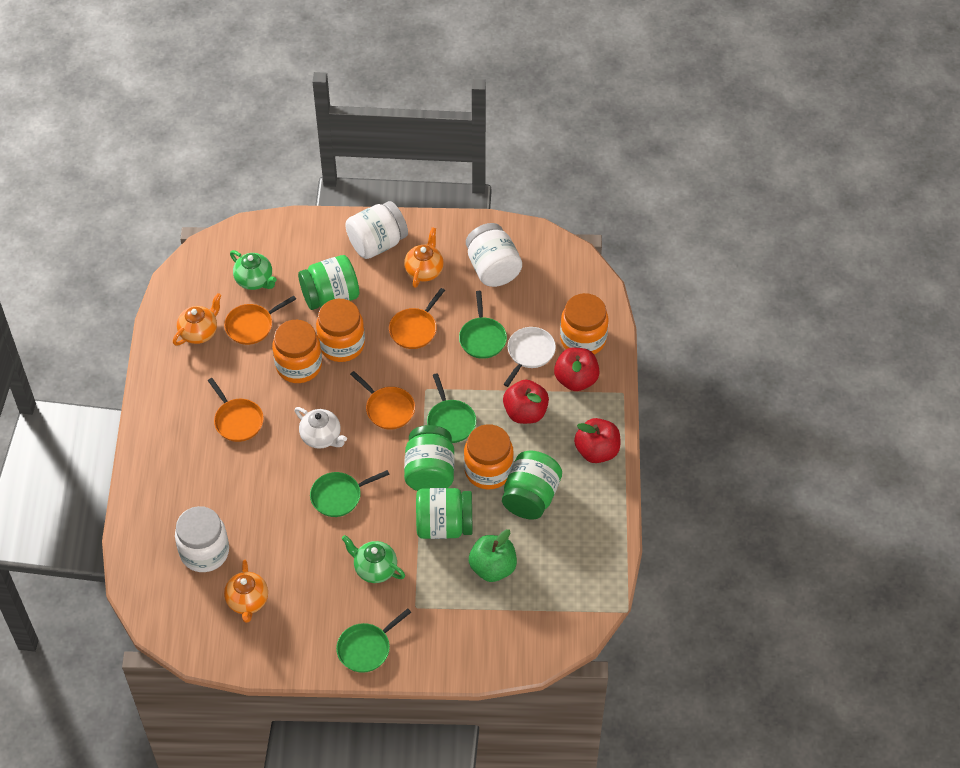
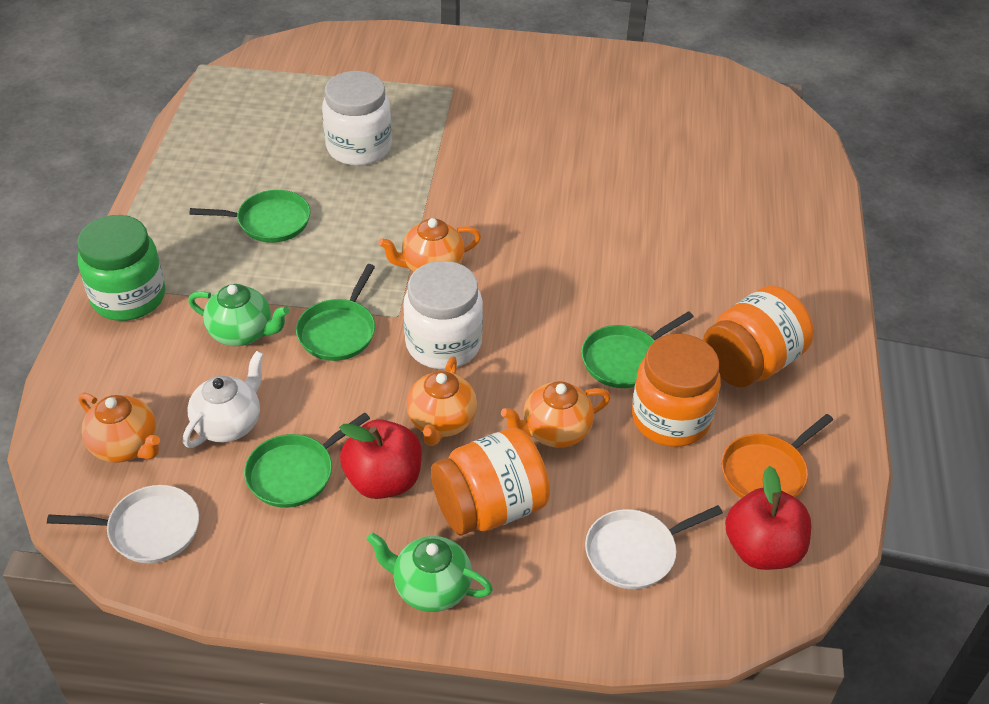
green apple: [469,529,517,582] = 1 -> none = 0
green jar: [298,255,359,310] [404,425,454,491] [416,488,472,539] [502,451,562,520] = 4 -> [77,215,165,321] = 1
orange jar: [272,320,322,383] [316,299,365,362] [464,424,514,489] [560,293,608,355] = 4 -> [431,428,550,535] [632,334,721,447] [703,286,814,387] = 3
orange pan: [208,378,264,442] [224,296,296,345] [350,371,415,429] [389,288,445,349] = 4 -> [721,414,833,498] = 1
orange teapot: [173,293,222,345] [224,560,268,623] [404,227,444,288] = 3 -> [78,393,160,463] [378,218,481,272] [407,357,477,446] [501,381,611,448] = 4
red apple: [503,379,549,424] [554,348,600,391] [574,418,620,463] = 3 -> [339,419,422,499] [725,466,811,570] = 2
white jar: [175,506,229,572] [345,201,408,259] [466,223,522,287] = 3 -> [322,71,392,166] [403,261,483,369] = 2
white pan: [504,327,556,387] = 1 -> [47,485,199,563] [585,505,723,589] = 2

